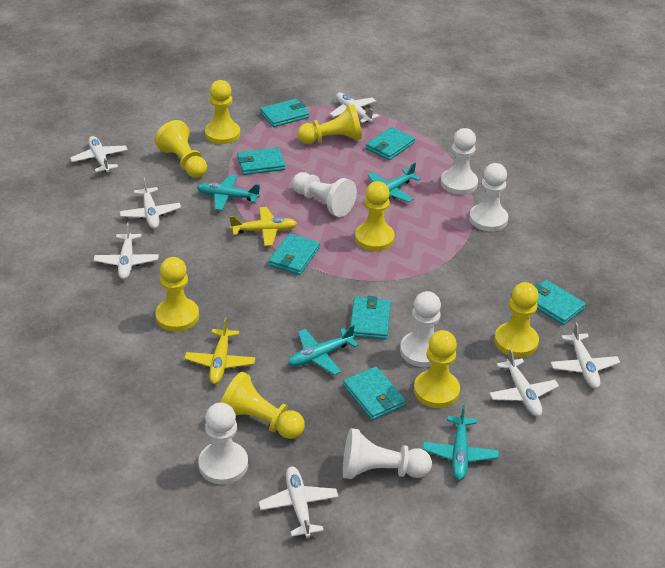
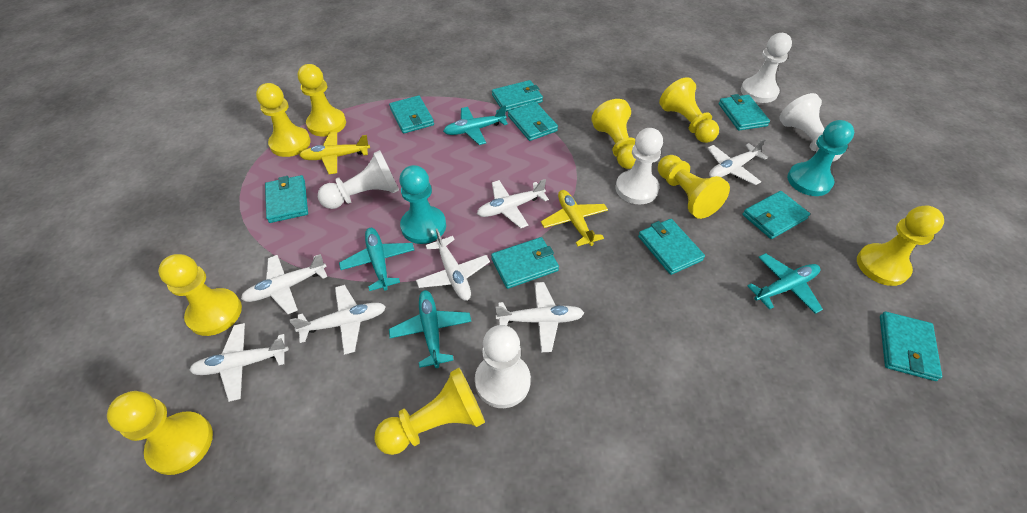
turquoise pawn: none = 0 -> [399,165,446,244] [787,120,854,196] = 2
turquoise wallet: [237,147,285,175] [260,99,309,127] [269,233,320,275] [343,366,406,420] [350,296,391,340] [366,127,415,160] [534,280,586,325] = 7 -> [265,175,308,223] [389,95,434,134] [491,237,559,289] [492,80,543,112] [508,102,558,141] [638,219,705,275] [719,94,770,130] [743,191,810,239] [880,312,942,381] = 9
white pawn: [198,402,248,484] [292,172,357,217] [343,428,432,479] [400,291,441,367] [441,128,478,195] [469,163,508,231] = 6 -> [318,150,399,209] [475,325,531,408] [616,128,663,204] [741,33,792,103] [779,93,842,162] = 5
yellow pawn: [155,120,207,178] [155,257,199,332] [205,80,240,144] [221,372,305,439] [297,104,362,144] [355,181,395,251] [414,330,460,408] [494,282,539,357] = 8 -> [107,391,213,475] [158,254,242,336] [256,83,311,157] [298,64,346,137] [374,368,485,455] [591,99,636,169] [658,155,730,219] [659,77,719,143] [857,205,944,286] = 9

